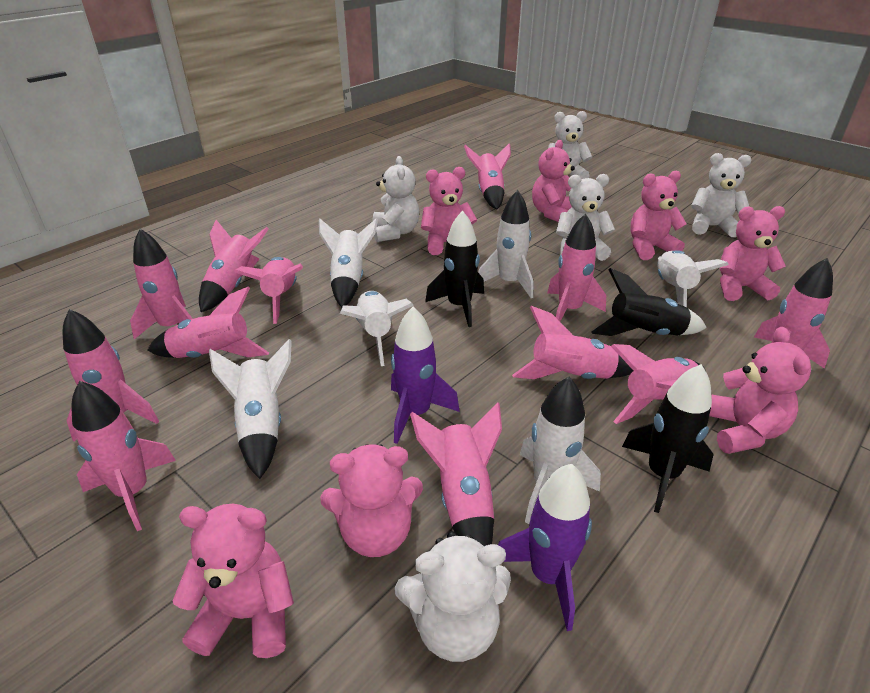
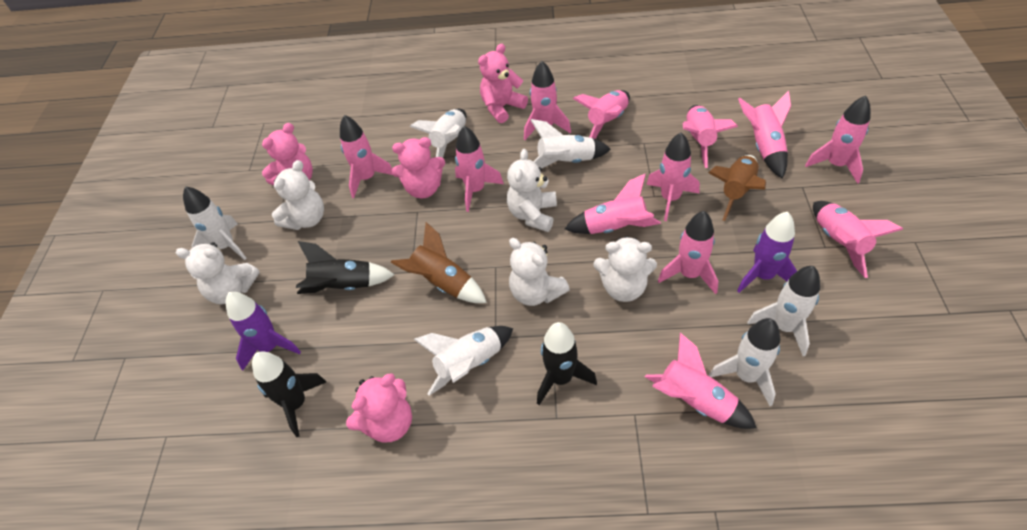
brown rocket: none = 0 -> [391,222,487,303] [708,155,766,221] = 2
pink teddy bear: [173,504,294,658] [320,444,423,557] [421,167,477,255] [532,140,575,222] [630,171,687,260] [709,327,811,454] [720,206,786,301] = 7 -> [262,123,313,185] [346,373,412,443] [392,137,445,199] [478,44,528,123] = 4

